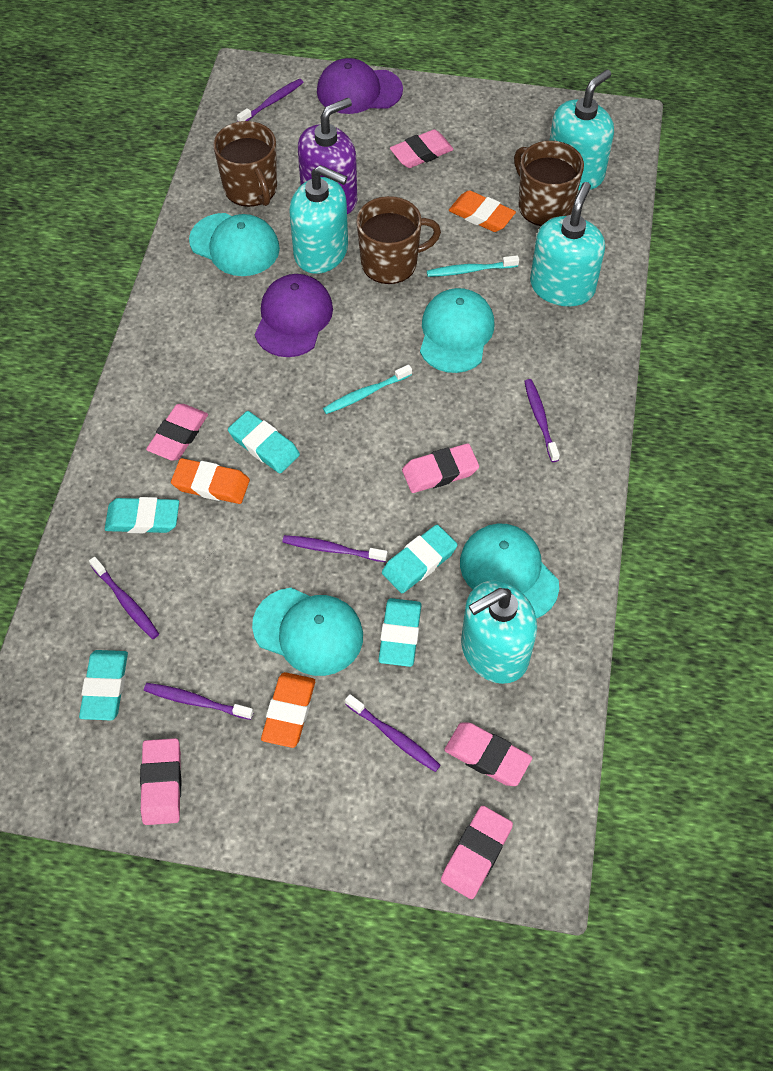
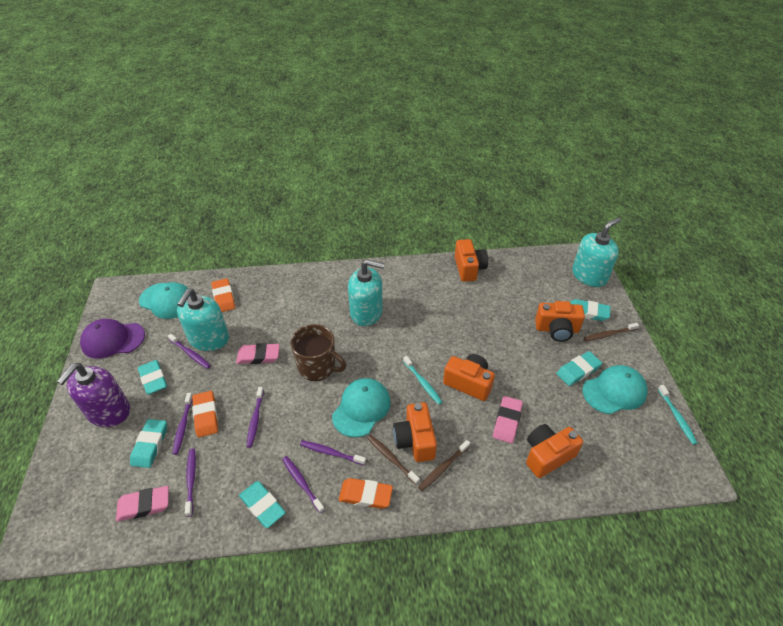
brown mug: [213,121,277,207] [356,196,441,284] [514,141,584,226] = 3 -> [290,324,346,381] = 1
brown toothbrush: none = 0 -> [367,435,420,485] [418,440,470,491] [583,323,639,341] = 3
orange camera: none = 0 -> [393,402,437,462] [443,354,495,401] [455,239,488,282] [526,424,583,478] [535,301,585,342] = 5
pink eraser: [140,738,181,825] [146,404,208,461] [390,129,454,168] [402,443,479,493] [441,806,513,899] [444,722,532,786] = 6 -> [116,486,169,521] [236,343,280,364] [493,396,523,443] = 3
purple cap: [255,274,333,357] [317,58,403,114] = 2 -> [80,319,145,359] = 1
turquoise cap: [189,213,280,276] [252,588,363,676] [420,288,494,373] [460,524,559,619] = 4 -> [139,282,190,319] [332,378,391,437] [582,365,648,414] = 3
turquoise soap dispenser: [289,165,348,274] [461,580,537,684] [530,182,605,307] [549,69,614,190] = 4 -> [177,289,229,351] [348,260,385,326] [572,218,621,287] = 3

